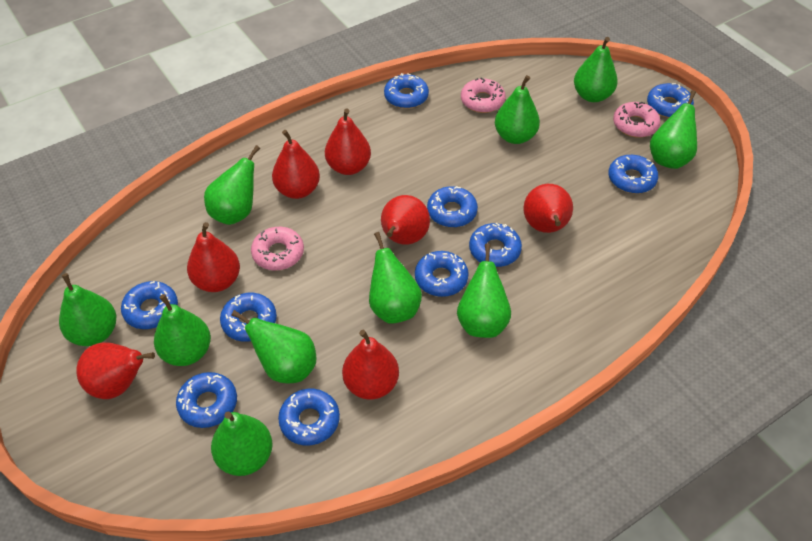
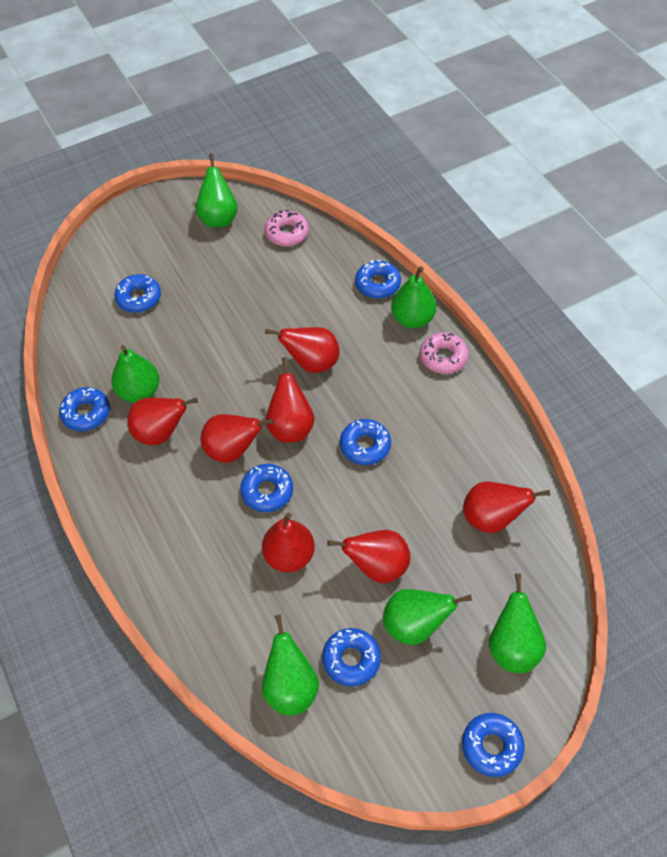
blue donut: [121,281,178,329] [176,372,237,428] [220,293,277,342] [278,389,340,445] [384,73,429,109] [415,251,469,297] [427,186,478,227] [469,223,522,267] [608,155,658,194] [647,83,694,118] = 10 -> [59,387,110,431] [114,274,161,313] [240,464,293,512] [322,628,381,686] [340,419,391,465] [355,260,401,299] [462,713,525,777] = 7
green pear: [59,273,116,346] [154,294,211,366] [204,145,260,225] [211,411,273,476] [231,310,316,383] [369,232,422,324] [457,244,511,338] [495,75,540,144] [574,37,618,102] [650,90,697,169] = 10 -> [111,345,159,403] [196,153,238,228] [262,614,319,715] [383,589,472,645] [391,266,436,328] [489,574,546,673] = 6
pink donut: [251,227,304,271] [461,77,506,113] [613,102,661,138] = 3 -> [265,210,309,246] [420,332,469,374] = 2

